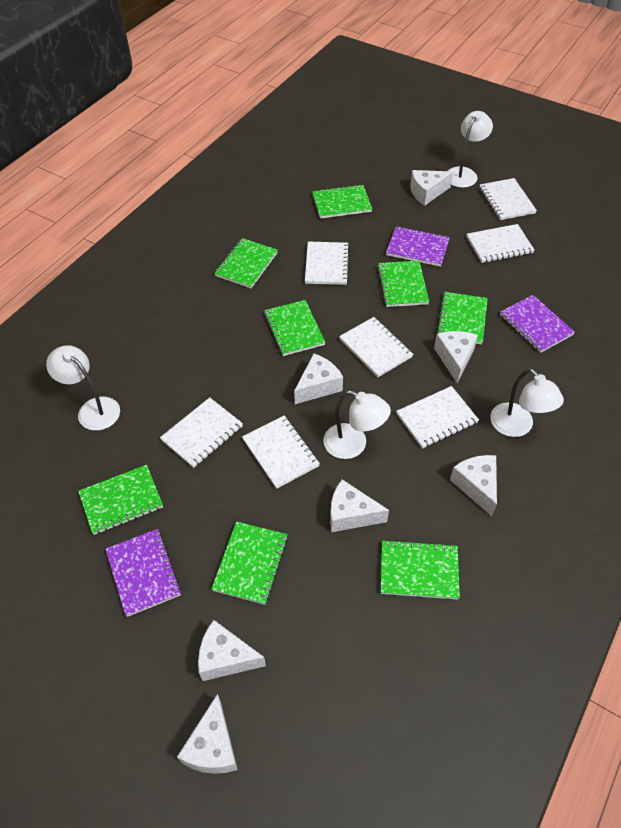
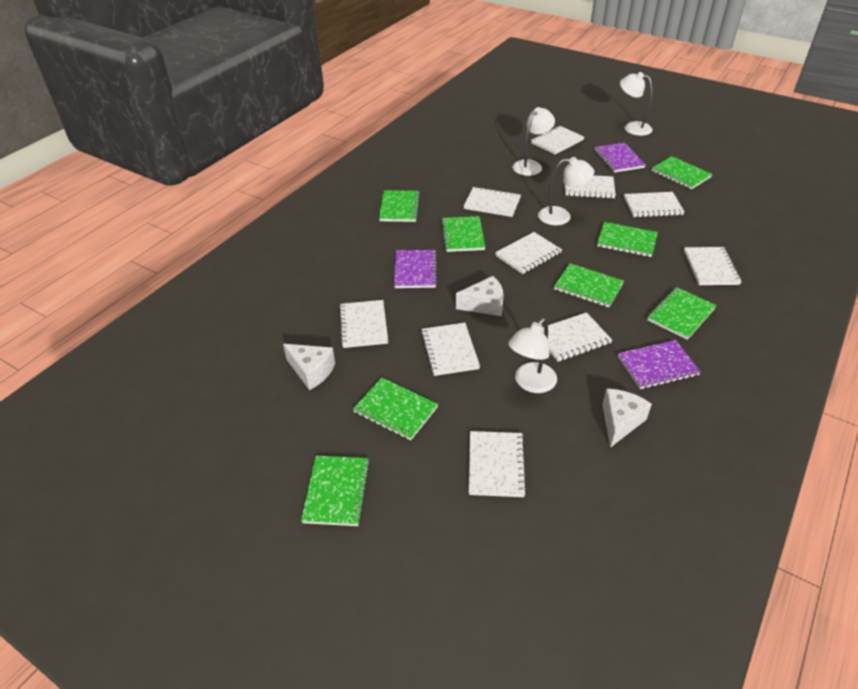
white cheese: [177,694,238,774] [198,620,266,681] [294,354,343,404] [330,480,389,532] [410,170,453,206] [434,331,478,383] [450,455,497,516] = 7 -> [283,344,335,390] [456,276,504,316] [602,388,652,448] = 3
white notebook: [160,397,243,468] [242,415,320,489] [305,241,350,285] [339,317,413,377] [396,386,479,449] [467,224,535,263] [479,178,537,220] = 7 -> [339,300,388,348] [421,323,480,376] [464,187,521,217] [469,431,527,497] [495,232,562,274] [531,126,584,155] [541,312,612,362] [565,175,616,199] [624,192,684,217] [684,247,742,285] = 10

